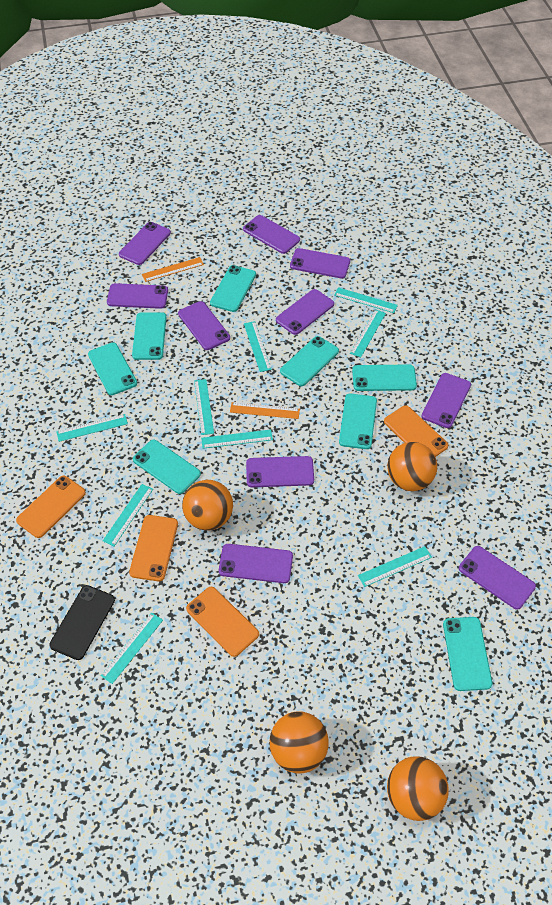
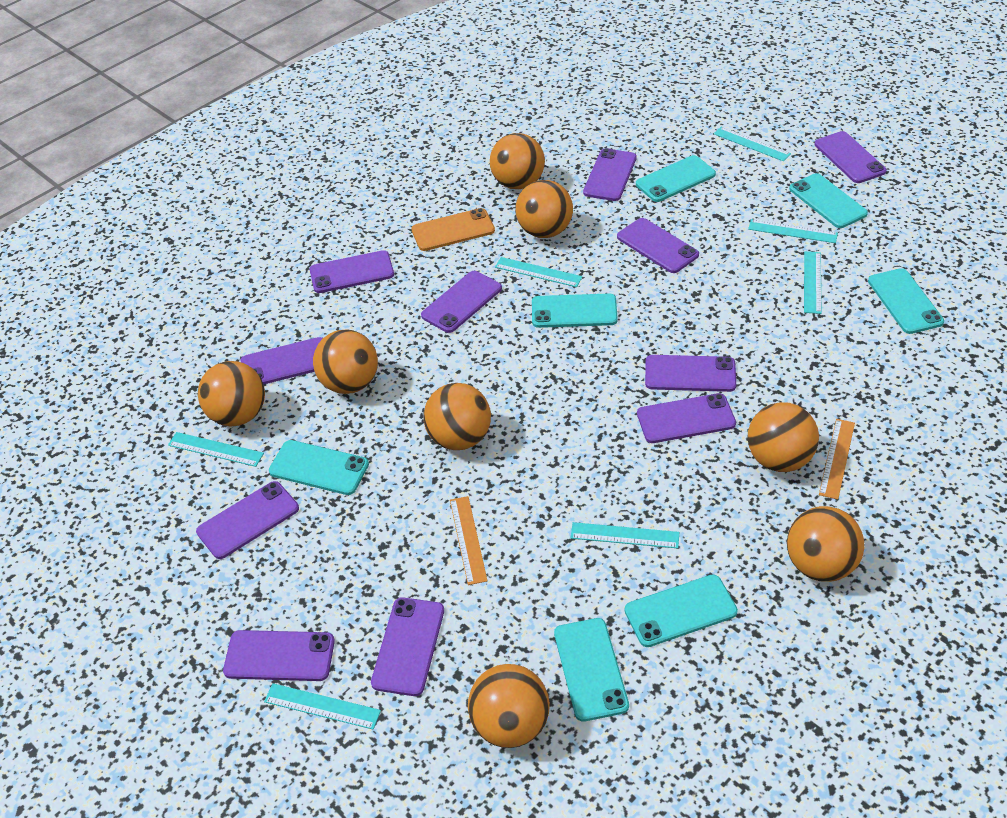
black phone: [49,585,115,660] = 1 -> none = 0
orange ball: [182,480,233,531] [270,711,329,774] [387,442,437,491] [387,756,449,821] = 4 -> [198,361,265,426] [313,329,378,394] [423,383,491,450] [468,664,550,748] [490,133,545,189] [515,180,573,238] [747,402,819,472] [787,506,864,582] = 8
orange phone: [16,476,86,538] [129,515,178,581] [186,587,259,657] [384,405,448,457] = 4 -> [411,208,495,251] = 1
purple phone: [107,283,168,309] [119,222,171,265] [178,301,230,350] [219,544,293,583] [243,215,300,254] [246,456,314,487] [276,289,334,335] [290,248,350,279] [422,373,471,428] [459,546,536,610] = 10 -> [196,481,299,559] [223,630,335,681] [241,337,323,385] [310,250,394,293] [371,597,444,696] [421,271,502,333] [583,148,637,201] [617,218,699,273] [637,393,736,443] [645,355,736,392] [814,131,887,183] = 11
turquoise phone: [88,343,137,395] [132,312,167,360] [133,440,201,494] [210,265,256,312] [280,336,339,386] [339,393,377,449] [352,364,417,391] [443,617,492,691] = 8 -> [269,440,369,495] [532,293,618,328] [554,618,629,722] [624,575,738,647] [636,155,716,202] [789,173,868,228] [868,268,944,334] = 7
turquoise ruler: [56,414,128,442] [101,613,163,684] [103,484,153,546] [194,379,214,435] [201,429,273,449] [244,321,272,372] [334,287,398,313] [350,309,386,357] [358,546,432,587] = 9 -> [168,432,264,467] [264,683,381,730] [495,257,582,287] [570,522,679,548] [714,126,791,161] [748,219,838,243] [804,251,821,314] = 7

